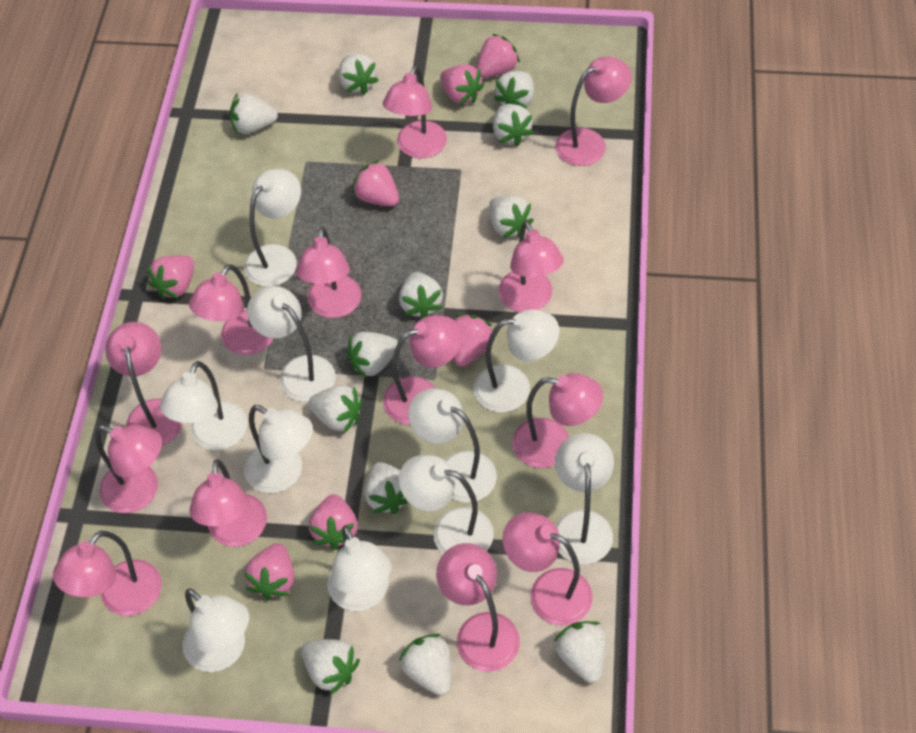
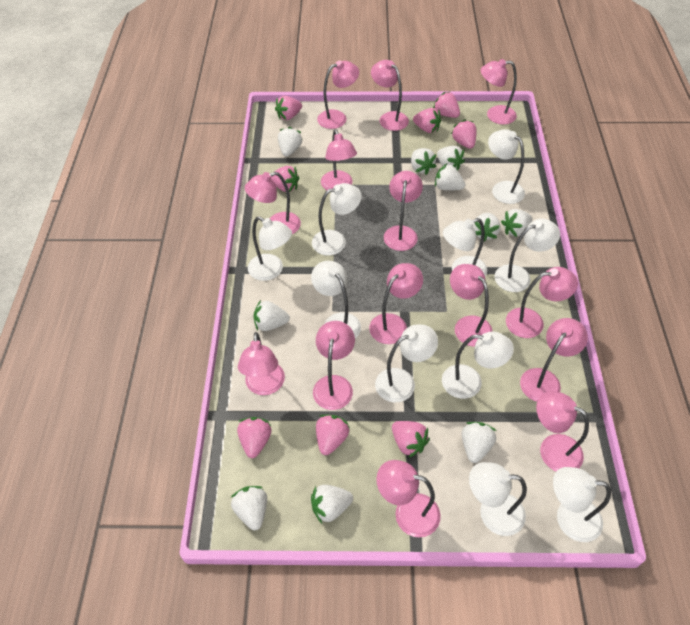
pink lamp: [53,531,162,616] [95,425,162,513] [105,322,183,446] [189,264,274,355] [190,459,267,547] [296,226,361,318] [383,65,447,158] [383,315,462,425] [436,543,520,671] [498,220,564,312] [502,512,592,625] [512,373,603,468] [555,56,632,166] = 13 -> [238,332,285,395] [245,172,301,234] [313,321,355,410] [317,60,359,129] [321,129,357,190] [369,263,423,344] [371,60,409,131] [376,460,441,538] [384,171,423,251] [450,264,493,347] [481,59,517,125] [506,267,578,338] [520,318,588,402] [536,391,589,471] = 14
pink strawberry: [147,255,194,299] [244,543,294,600] [309,494,358,550] [352,160,399,206] [440,64,484,105] [454,314,493,367] [476,34,520,78] = 7 -> [237,417,271,458] [271,166,299,192] [275,96,302,120] [316,415,350,455] [392,421,430,458] [413,108,441,133] [433,92,460,118] [451,120,477,149] = 8
white strawberry: [230,93,278,134] [301,639,360,695] [308,385,362,433] [338,54,379,95] [346,332,398,378] [365,462,409,514] [399,272,443,319] [399,634,451,696] [489,196,534,238] [493,104,534,146] [494,71,534,109] [554,621,606,683] = 12 -> [230,486,267,531] [254,300,290,331] [278,127,303,157] [311,485,353,524] [411,148,436,175] [435,164,465,191] [437,146,465,171] [462,422,496,463] [473,213,501,241] [501,209,533,237] = 10

